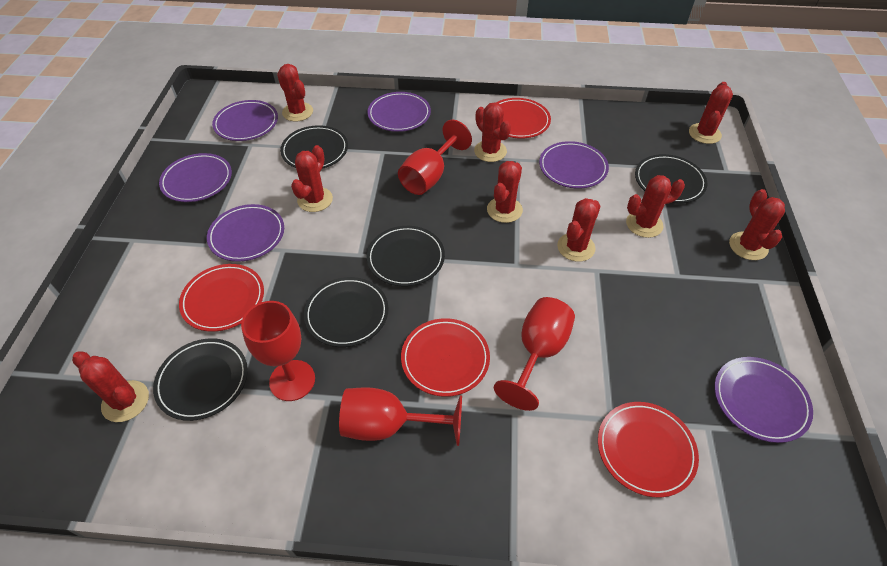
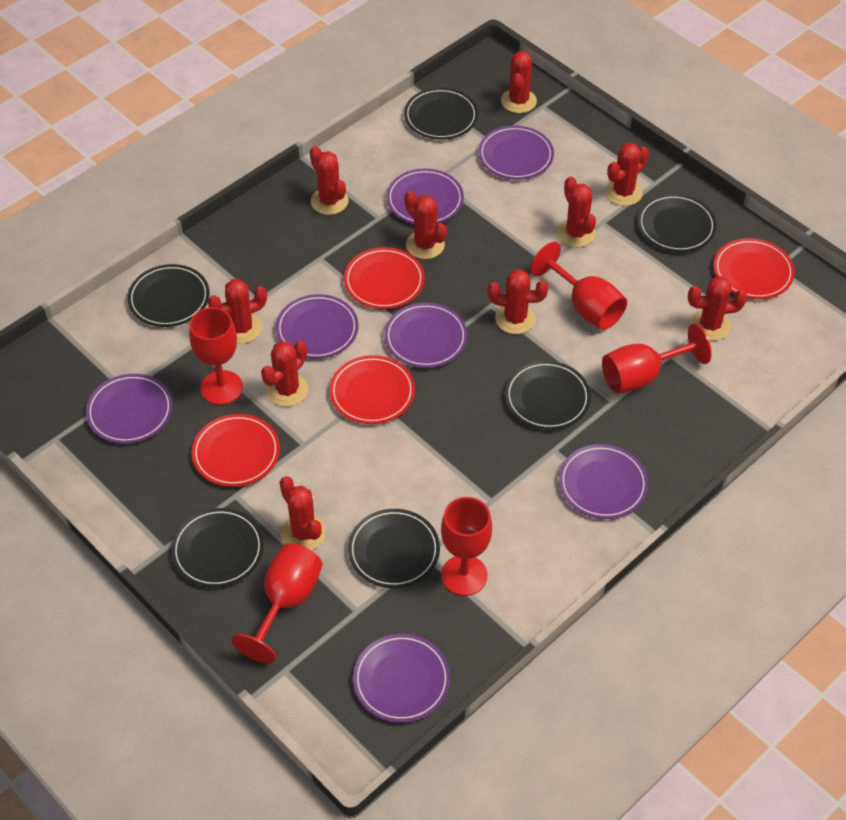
black plate: [153,338,248,421] [280,125,348,169] [304,277,389,347] [366,226,445,286] [635,154,707,203] = 5 -> [127,264,210,327] [171,508,264,588] [348,509,440,588] [404,88,478,139] [505,361,591,430] [638,194,717,252] = 6
purple plate: [159,153,232,202] [207,204,284,262] [212,100,278,141] [368,92,431,132] [539,141,609,188] [714,357,813,443] = 6 -> [86,374,173,444] [276,294,359,359] [353,634,450,723] [384,303,468,368] [386,168,464,224] [478,125,554,180] [559,444,648,519] = 7
red cactus: [72,352,149,422] [277,64,313,122] [291,145,333,212] [474,102,511,162] [487,161,523,223] [557,198,600,262] [626,175,685,238] [689,82,733,144] [729,189,785,260] = 9 -> [208,279,267,344] [261,341,308,406] [280,476,326,550] [310,146,349,215] [405,191,447,259] [488,269,548,334] [501,51,537,113] [557,176,596,247] [605,143,649,206] [688,276,747,341] = 10
red goblet: [241,301,315,401] [339,387,462,446] [398,120,472,195] [494,297,575,411] = 4 -> [189,307,243,405] [231,543,323,663] [441,497,492,596] [530,242,627,330] [602,323,712,394] = 5

